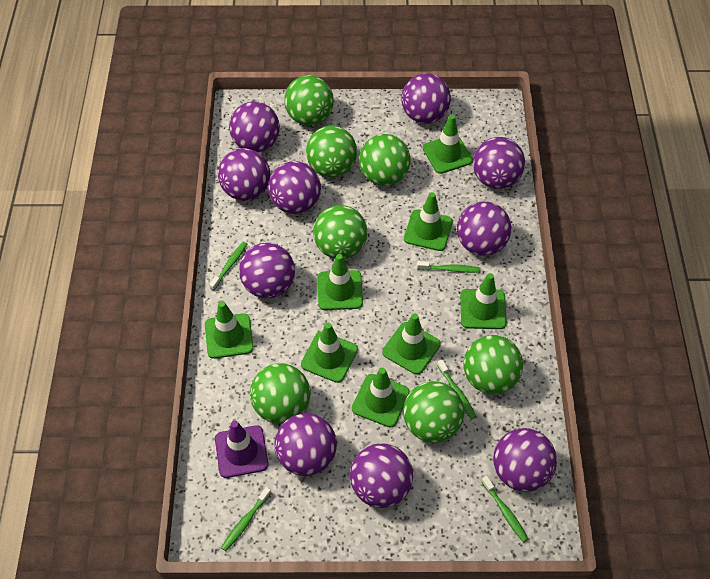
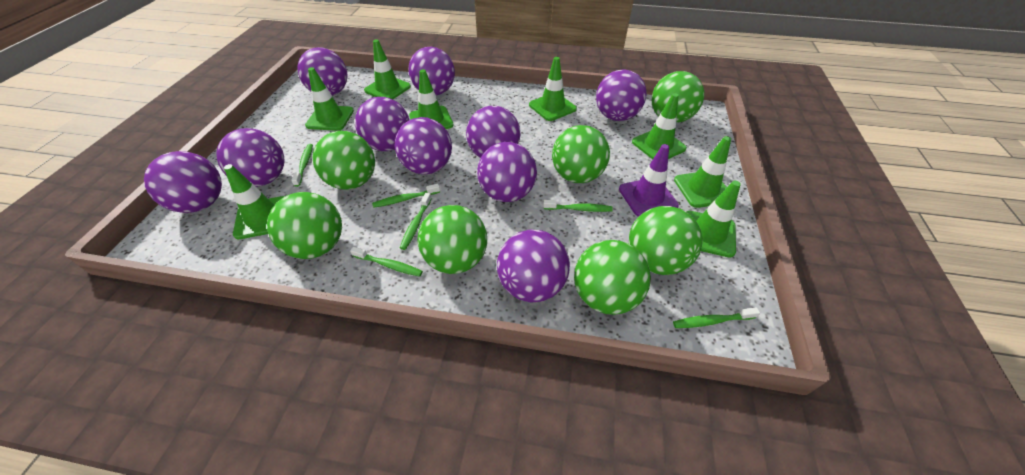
green toothbrush: [209,242,247,290] [221,487,271,551] [417,261,480,273] [437,360,476,420] [481,476,528,542] = 5 -> [291,144,313,187] [350,247,423,277] [372,184,440,208] [400,193,432,250] [543,200,613,212] [673,307,760,328] = 6

